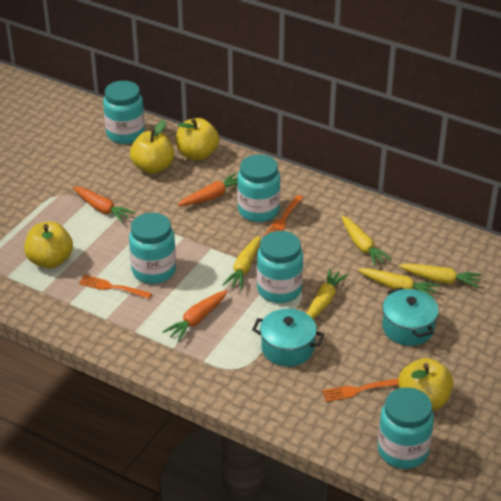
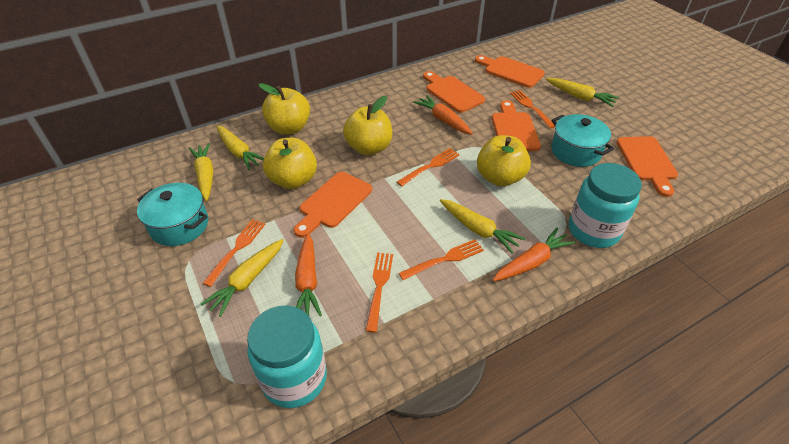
orange cutting board: none = 0 -> [294,172,372,238] [423,71,485,113] [475,55,545,88] [492,100,541,151] [616,136,678,197] = 5
orange fork: [79,275,152,299] [264,195,303,236] [322,378,399,402] = 3 -> [202,219,265,287] [366,253,393,333] [397,148,460,186] [399,239,484,280] [510,90,555,129] = 5
turquoise jar: [103,81,145,144] [129,213,176,284] [237,154,280,222] [257,231,303,303] [378,387,434,469] = 5 -> [247,305,327,408] [569,163,642,248] = 2

